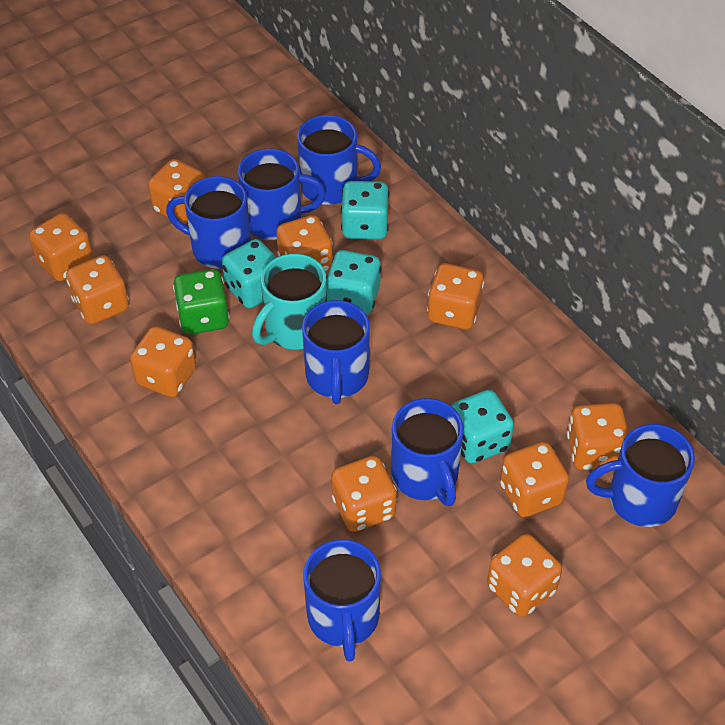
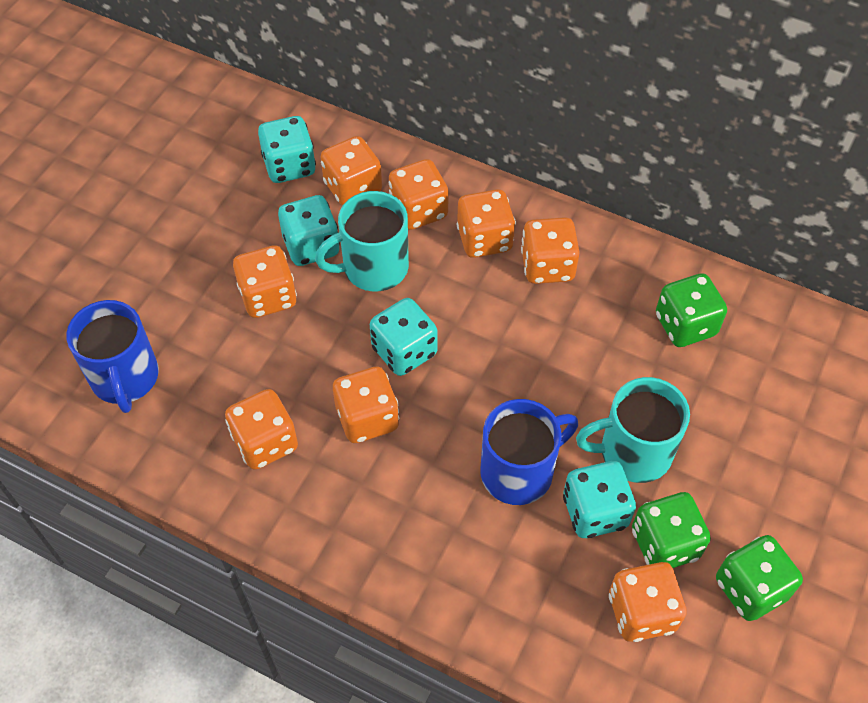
blue mug: [166,176,251,269] [238,148,326,240] [297,115,381,205] [302,300,370,404] [303,539,381,662] [391,398,464,506] [586,424,695,527] = 7 -> [66,300,159,413] [481,399,578,505] = 2
green dice: [173,269,230,334] = 1 -> [632,492,711,568] [656,273,727,347] [716,535,803,621] = 3
orange dice: [29,213,93,281] [66,255,129,324] [130,326,196,397] [148,159,205,224] [276,215,333,272] [332,456,397,532] [427,263,484,330] [487,534,562,617] [500,442,569,517] [567,403,629,470] = 10 -> [225,389,298,470] [233,245,297,318] [321,136,382,206] [333,367,399,443] [389,159,449,230] [457,189,516,258] [521,217,580,284] [609,562,687,642] = 8
turquoise mug: [252,254,327,350] = 1 -> [315,191,409,292] [576,377,690,483] = 2

